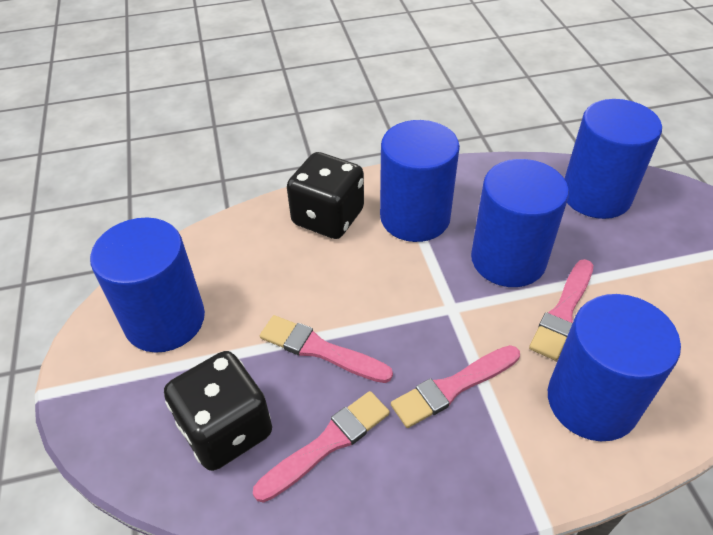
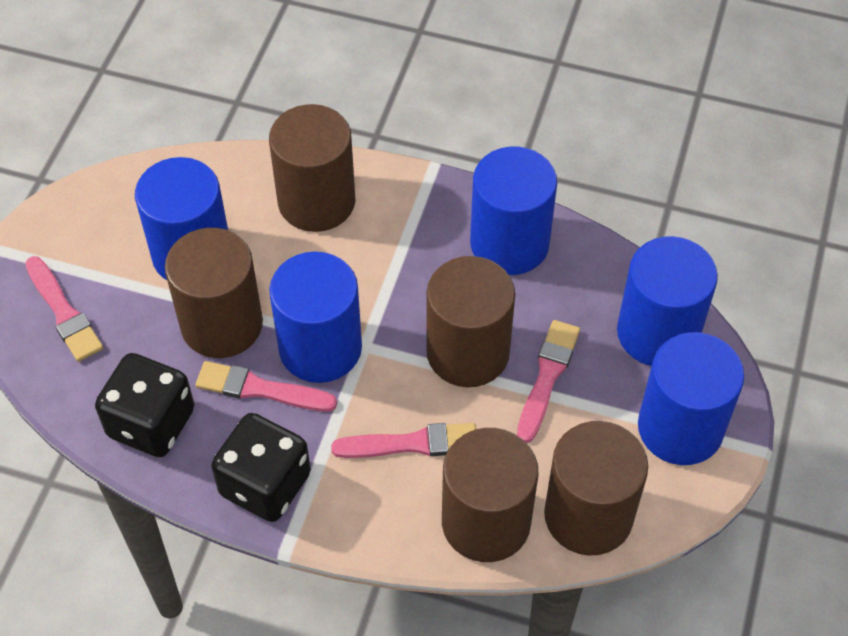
brown cylinder: none = 0 -> [165,228,263,358] [269,104,356,232] [426,256,515,387] [442,428,539,562] [544,421,648,556] = 5

